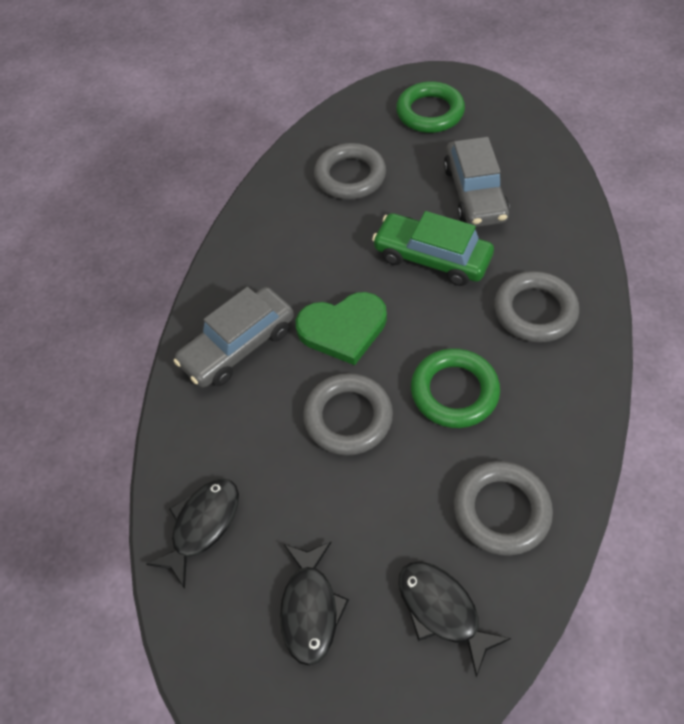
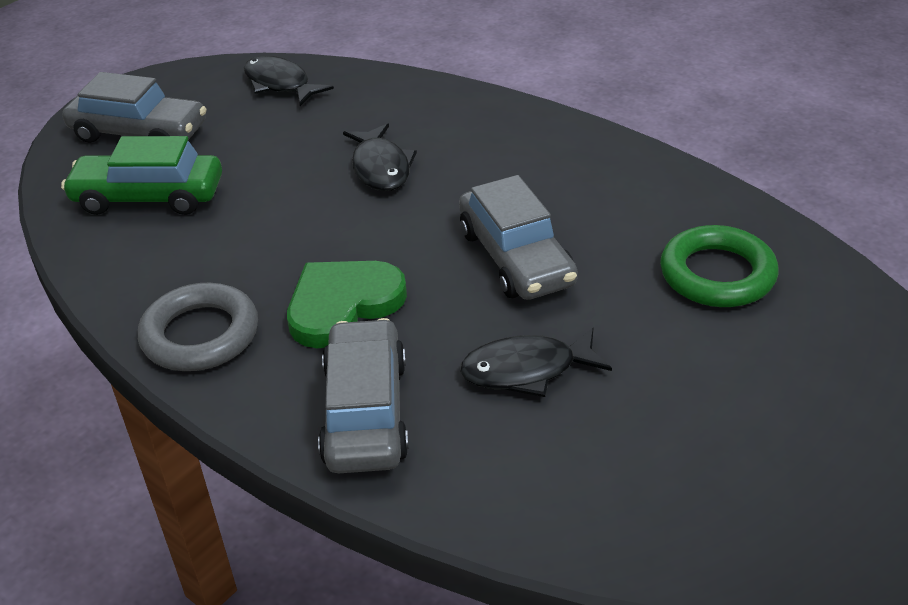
green ring: [396,81,465,133] [411,348,500,428] = 2 -> [660,225,779,307] = 1
grey car: [174,287,294,387] [444,137,510,227] = 2 -> [62,72,207,143] [318,318,409,473] [459,175,578,300] = 3
grey ring: [303,373,393,455] [314,143,386,199] [454,461,553,556] [494,271,579,343] = 4 -> [138,283,258,371] = 1

